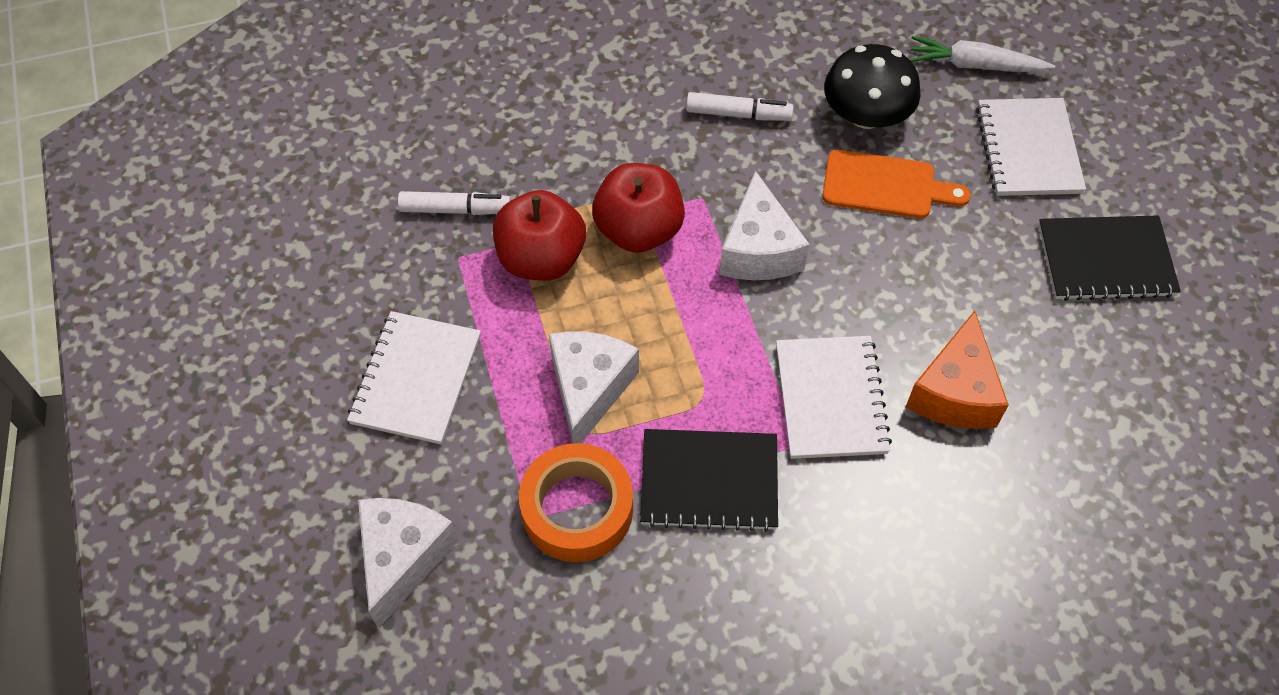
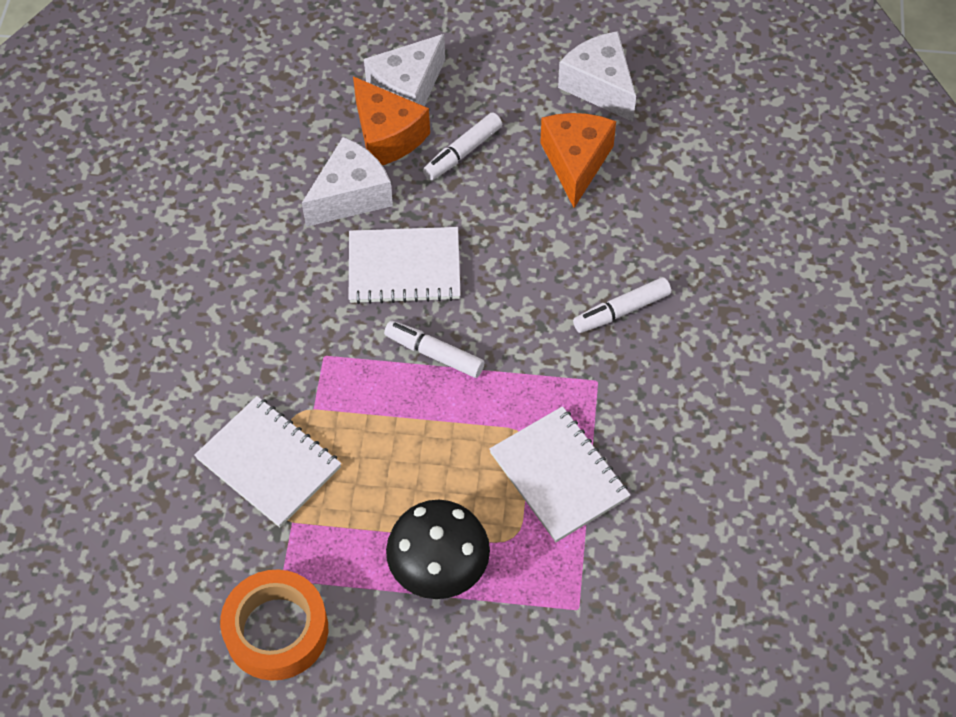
black notebook: [640,429,778,532] [1038,216,1181,301] = 2 -> none = 0
orange cheese: [906,311,1009,429] = 1 -> [353,76,430,165] [540,113,616,208] = 2
orange cutting board: [823,150,971,218] = 1 -> none = 0
red apple: [493,190,586,281] [592,163,685,253] = 2 -> none = 0
white carrot: [910,36,1055,72] = 1 -> none = 0
white marker: [398,191,511,215] [686,92,794,121] = 2 -> [384,321,485,378] [423,113,502,180] [573,277,671,333] = 3

